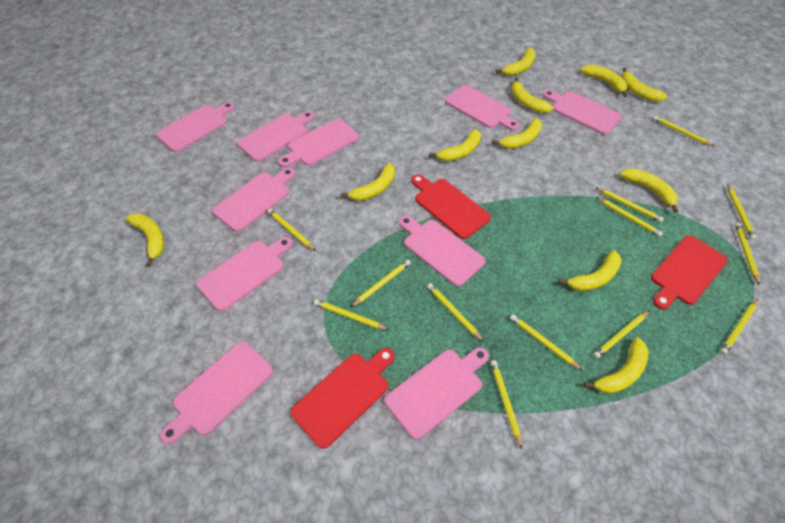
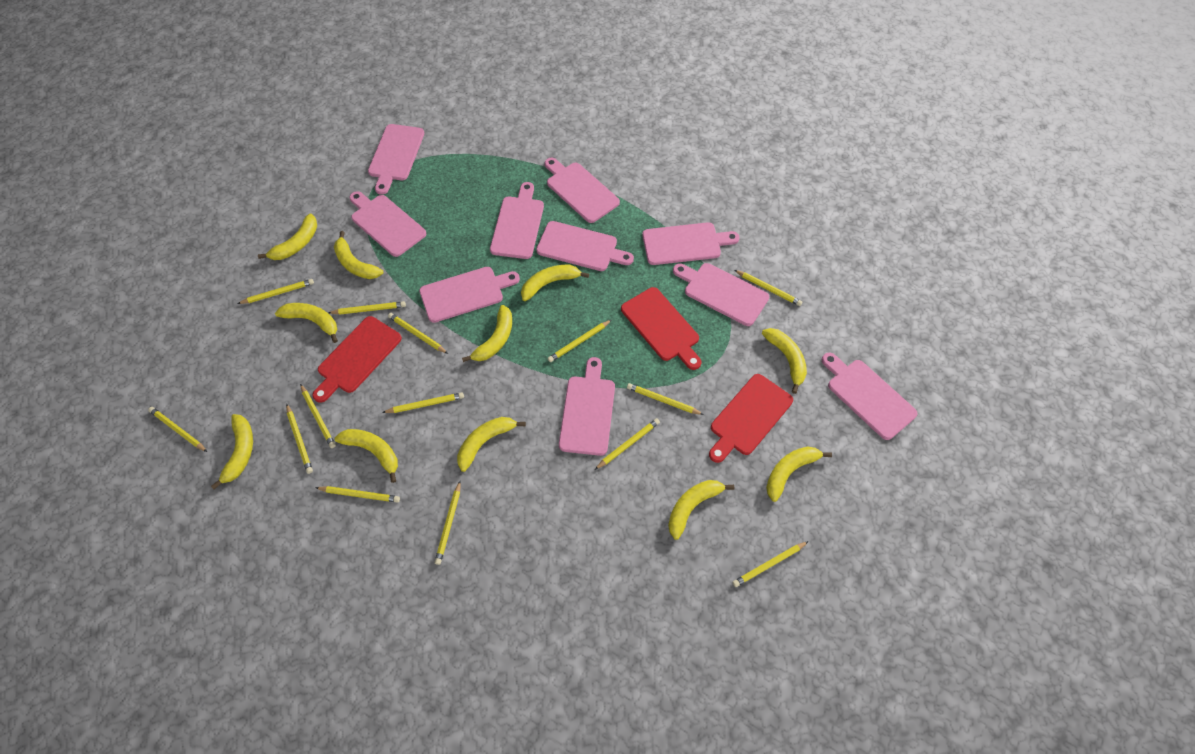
yellow pencil: [267,209,316,251] [314,299,389,330] [351,260,411,307] [427,283,484,342] [491,360,522,449] [510,314,583,371] [593,310,650,358] [595,187,664,222] [596,197,663,237] [653,115,714,146] [720,299,758,355] [727,184,757,240] [735,222,760,285] = 13 -> [148,407,207,452] [237,279,314,304] [286,404,313,474] [300,384,336,448] [315,486,400,503] [328,301,406,315] [382,392,464,413] [388,313,448,354] [435,481,461,565] [548,320,612,362] [595,418,660,470] [627,383,704,415] [732,541,809,587] [734,270,802,306] = 14

